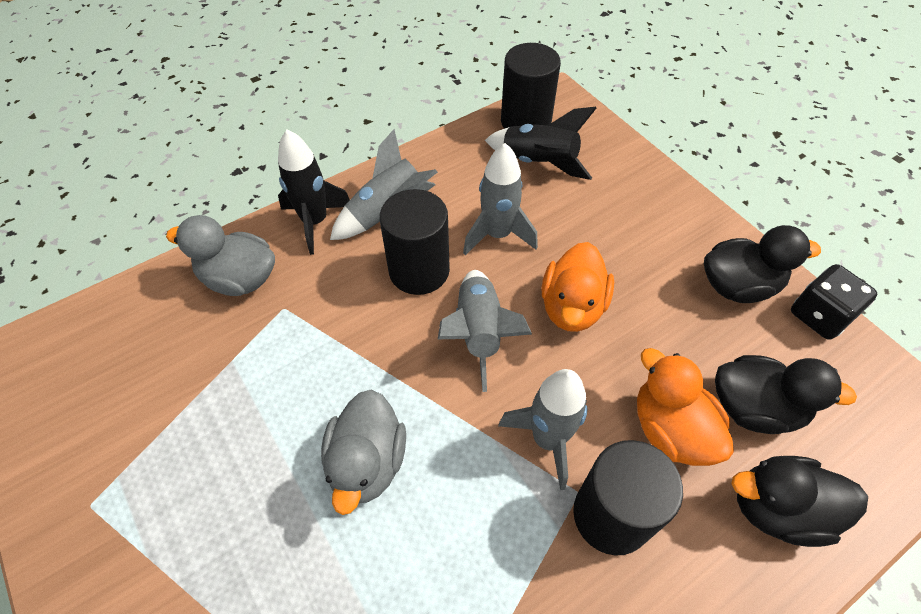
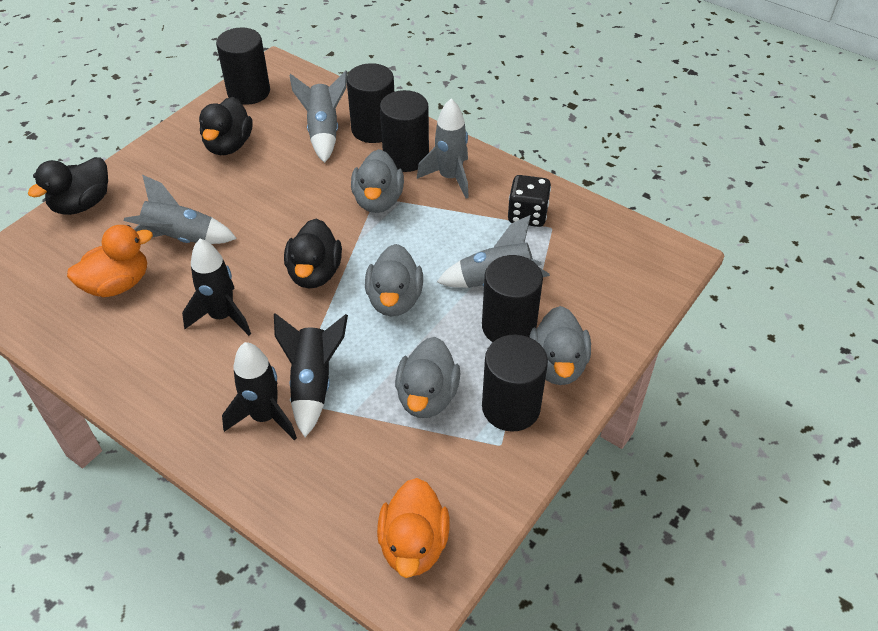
black cylinder: [380,189,450,295] [501,43,561,129] [573,440,683,556] = 3 -> [216,27,270,105] [347,63,394,143] [380,90,429,172] [482,255,543,342] [482,334,548,432] = 5
black rocket: [278,129,350,255] [485,107,596,180] = 2 -> [182,239,251,336] [222,342,297,440] [274,313,348,437] = 3
grey duck: [166,215,275,296] [321,389,406,515] = 2 -> [351,149,404,213] [365,244,423,316] [395,337,460,418] [529,306,591,385] = 4

